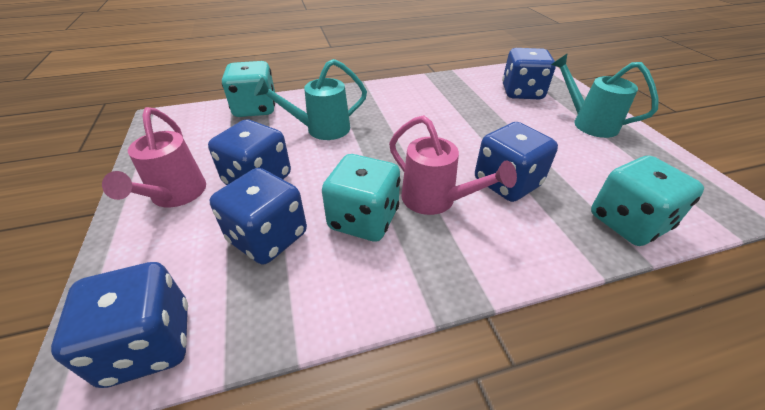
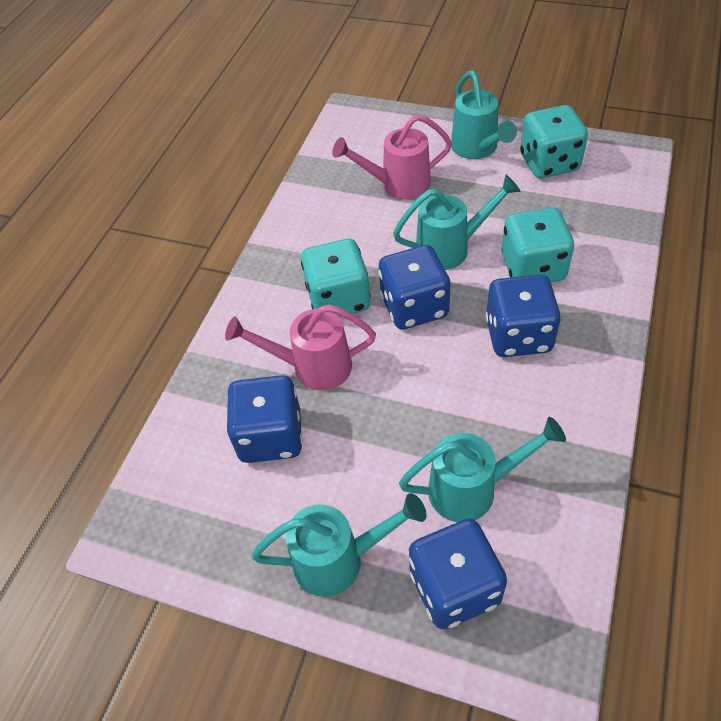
blue dice: [51,262,188,388] [208,120,291,185] [210,168,307,264] [475,122,558,202] [502,48,556,99] = 5 -> [226,375,303,463] [378,245,451,329] [409,519,507,629] [485,274,561,357] = 4
turquoise watering can: [254,59,367,140] [551,53,659,138] = 2 -> [252,493,427,597] [393,175,521,270] [399,417,566,522] [451,71,517,159] = 4

